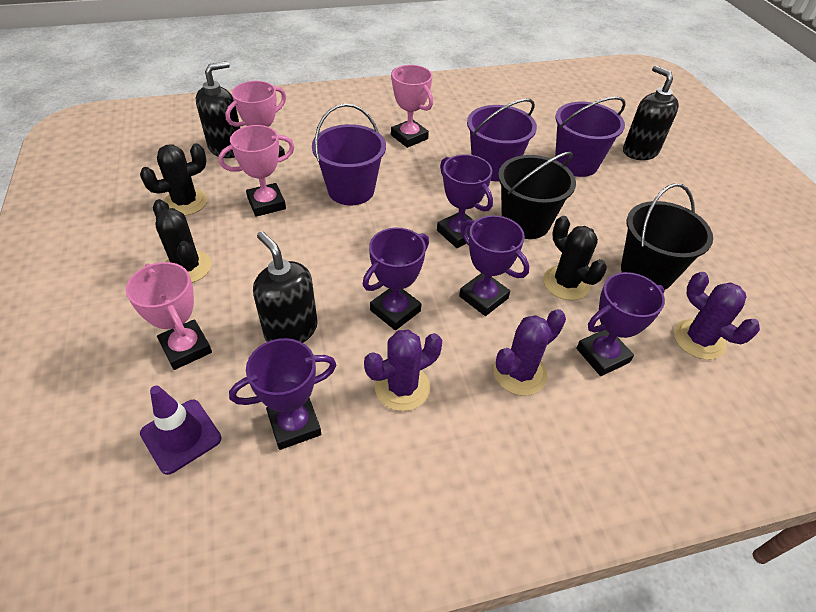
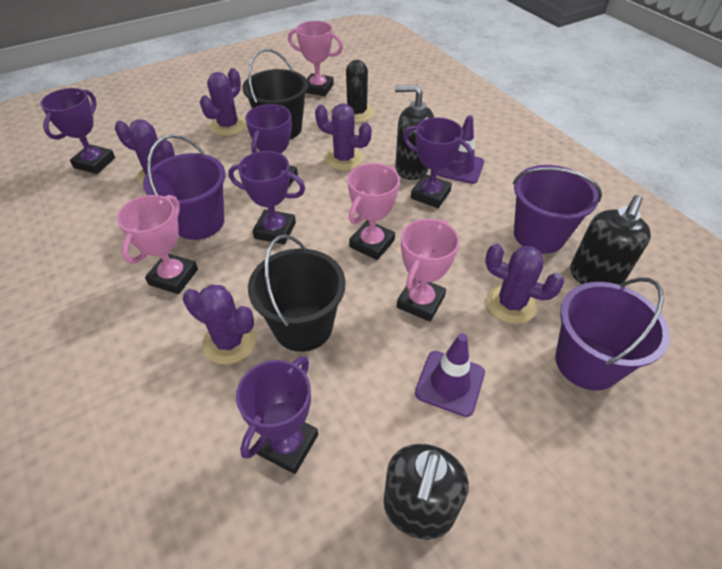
black cactus: [140,143,207,216] [153,199,211,283] [543,216,607,300] = 3 -> [346,60,375,122] = 1
purple cactus: [364,330,442,411] [493,309,566,396] [674,272,760,360] = 3 -> [115,120,175,185] [183,284,256,364] [200,68,246,136] [315,104,372,170] [485,244,564,324] = 5
purple traffic cone: [140,386,222,475] = 1 -> [415,333,485,417] [437,115,484,184] = 2

